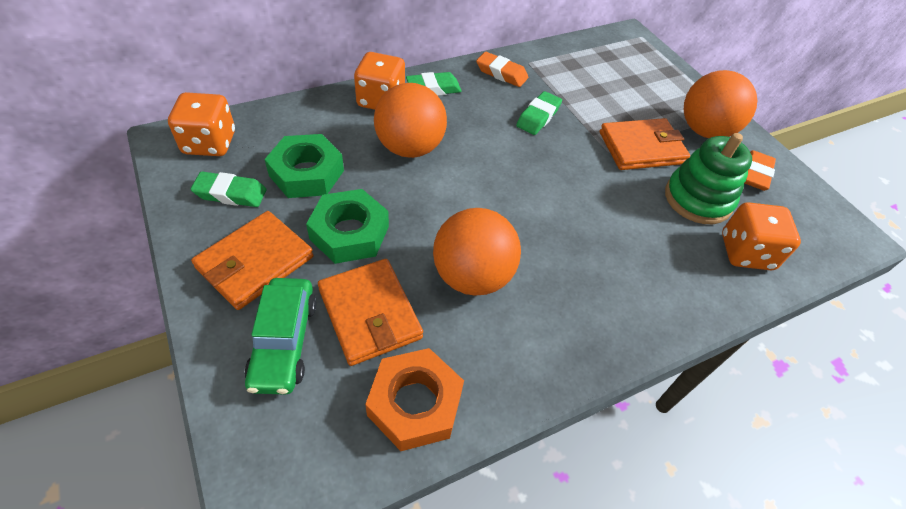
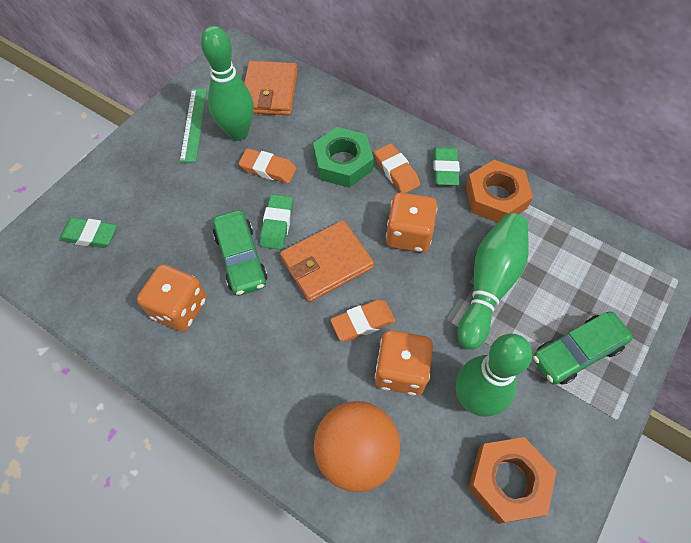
green bowling pin: none = 0 -> [201,26,254,141] [456,334,532,417] [457,213,529,349] = 3
green car: [245,278,316,395] = 1 -> [213,210,267,296] [533,311,633,385] = 2
green nut: [264,134,344,198] [306,189,389,264] = 2 -> [313,127,374,188] = 1
green ruler: none = 0 -> [180,89,207,162] = 1
green stacking toy: [665,133,752,224] = 1 -> none = 0
orange ball: [374,83,447,158] [433,208,521,296] [684,70,757,138] = 3 -> [314,401,400,492] = 1
orange eraser: [476,52,528,87] [745,150,776,191] = 2 -> [239,148,296,184] [330,300,396,341] [374,144,420,193] = 3
orange nut: [365,348,464,451] = 1 -> [466,160,533,223] [468,437,557,524] = 2
orange wallet: [191,211,313,310] [318,259,423,366] [600,118,690,170] = 3 -> [244,61,298,115] [280,220,374,302] = 2

